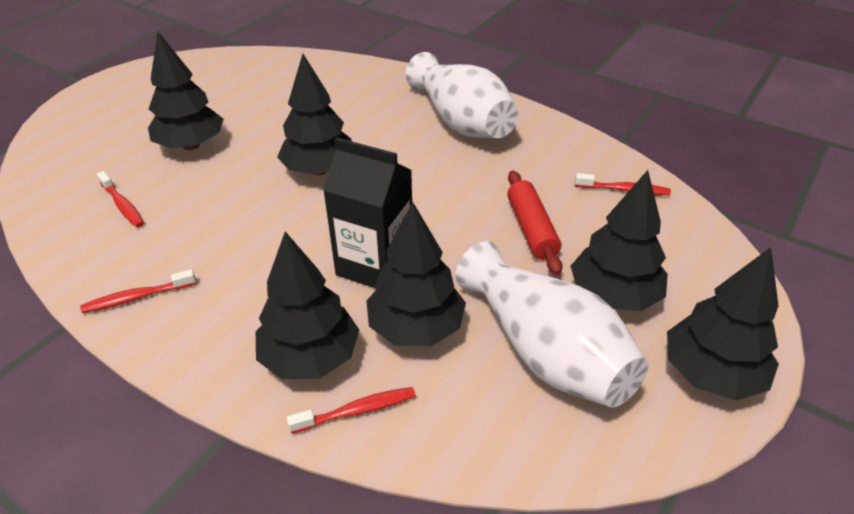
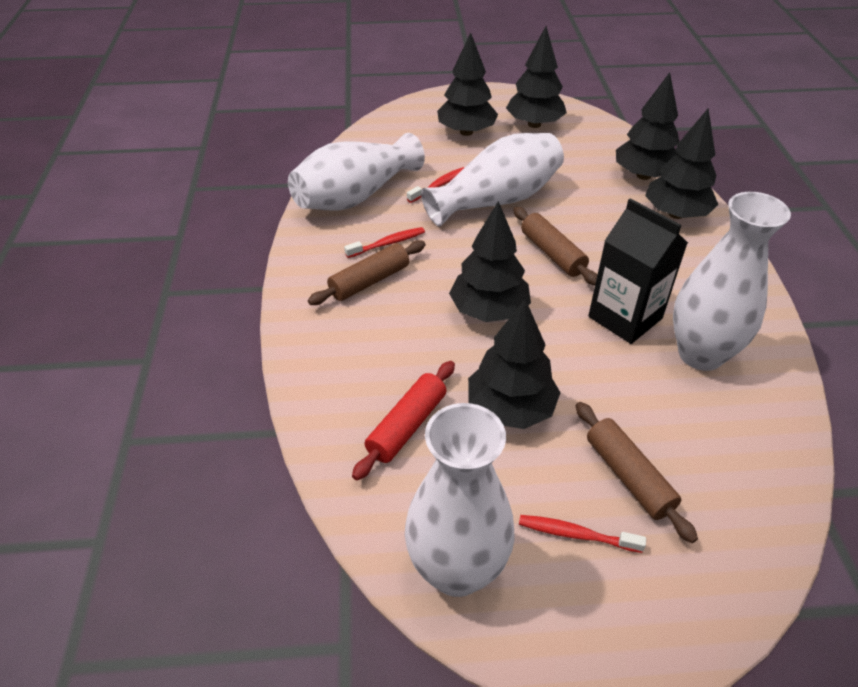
brown rolling pin: none = 0 -> [308,240,425,305] [513,207,597,285] [576,402,698,543] = 3
red toothbrush: [80,269,196,313] [97,171,144,228] [287,387,416,434] [575,173,671,195] = 4 -> [344,227,425,258] [407,167,464,203] [519,515,646,553] = 3
white vase: [406,52,518,138] [456,241,648,407] = 2 -> [288,133,425,211] [405,403,515,597] [421,133,564,227] [673,192,791,371] = 4

